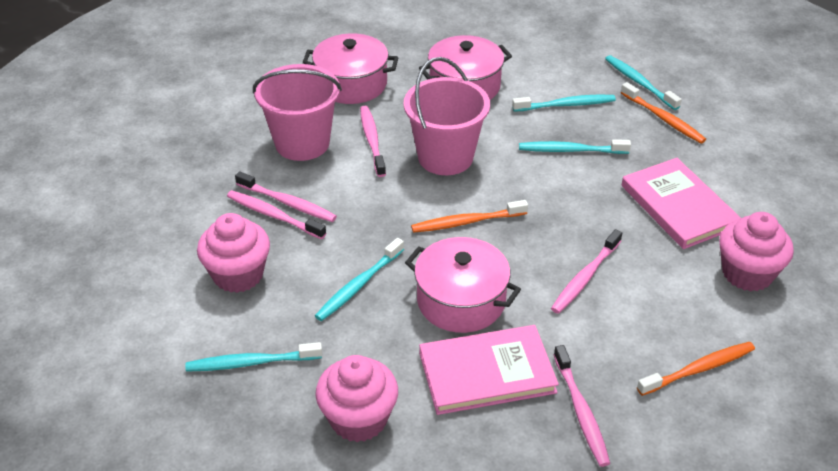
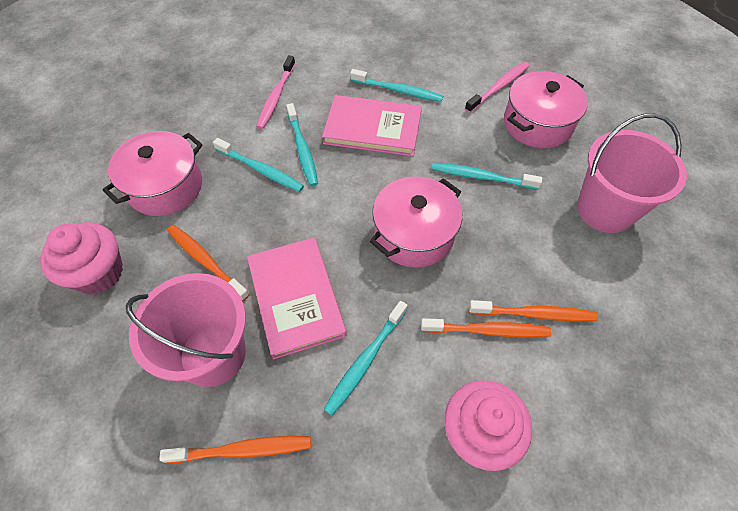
orange toothbrush: [411,200,528,233] [621,82,706,144] [637,342,755,396] = 3 -> [159,436,311,464] [167,225,249,301] [421,318,551,338] [469,300,598,321] = 4
pink cupcake: [197,213,270,293] [315,355,398,442] [719,212,794,291] = 3 -> [40,222,123,294] [444,380,532,471] = 2
pink toothbrush: [227,190,326,239] [235,171,337,222] [360,106,386,177] [551,229,622,314] [554,345,610,467] = 5 -> [256,55,295,129] [465,62,530,113] = 2

